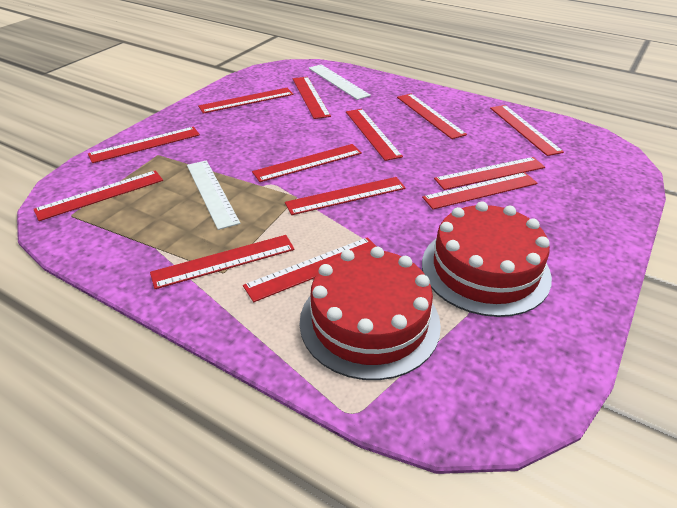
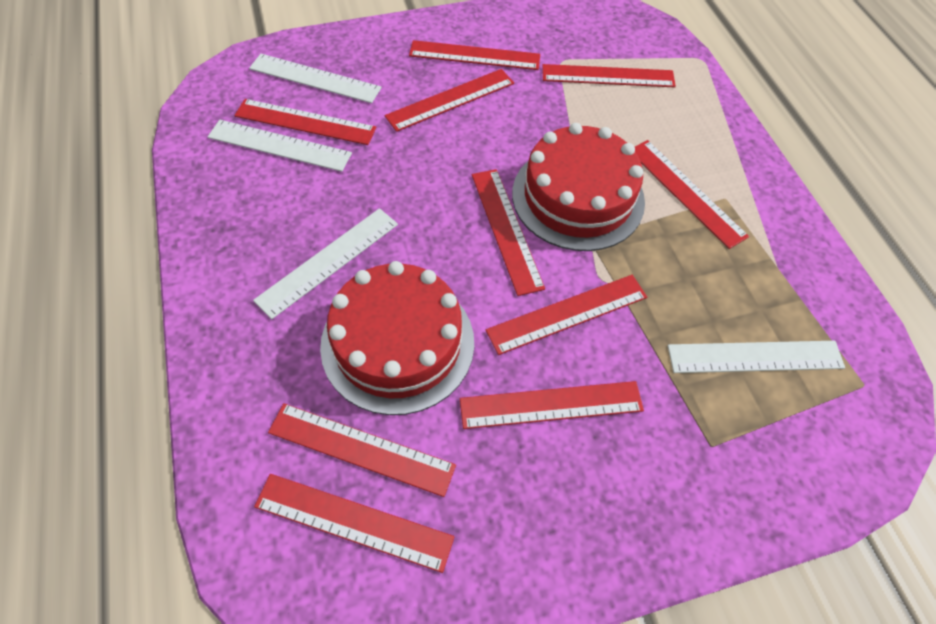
red ruler: [33,170,163,221] [88,127,200,163] [150,235,295,289] [198,88,293,114] [243,237,377,302] [252,144,362,182] [285,177,406,215] [293,77,331,119] [346,109,403,161] [397,94,467,139] [422,172,538,209] [434,157,545,190] [490,105,564,156] = 13 -> [234,99,376,145] [254,474,454,573] [268,403,456,497] [385,69,514,132] [409,40,540,70] [460,381,644,429] [472,169,545,296] [486,275,647,355] [542,64,676,87] [635,140,749,249] = 10
white ruler: [187,160,240,230] [309,64,371,100] = 2 -> [208,120,352,172] [249,54,382,103] [253,208,398,319] [668,341,845,373] = 4

